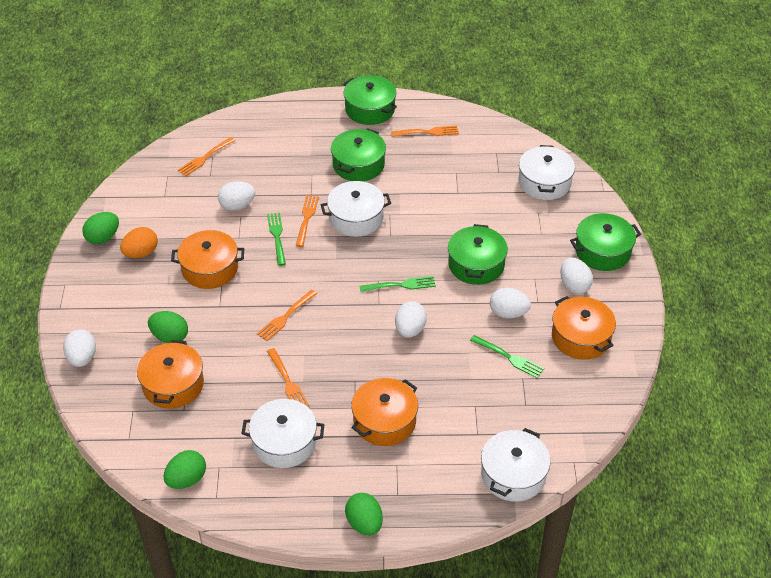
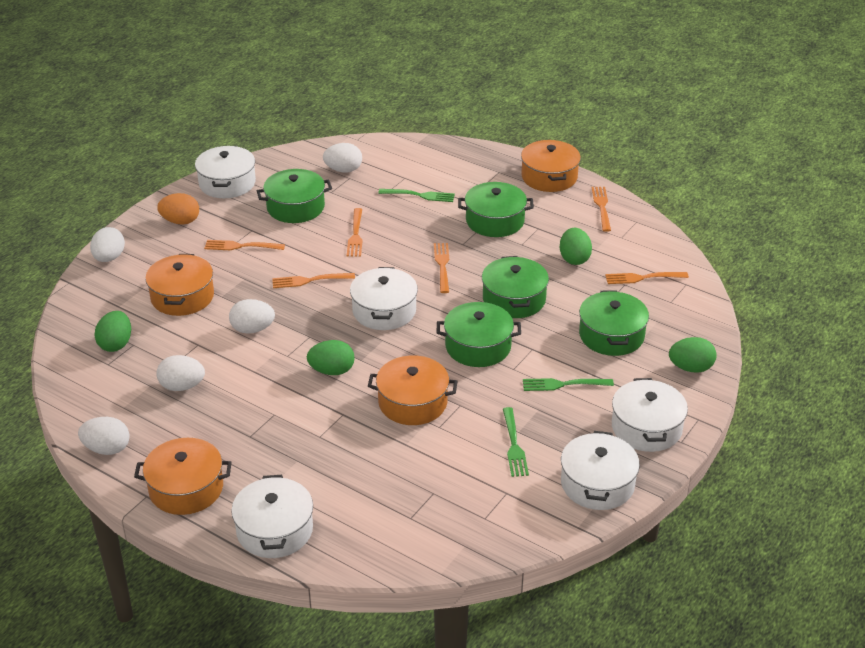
green pot: [331,128,386,181] [343,75,397,125] [448,224,508,285] [570,213,641,271] = 4 -> [257,169,332,223] [437,302,521,367] [458,182,534,237] [482,256,549,318] [579,290,649,356] = 5
orange fork: [178,137,235,176] [257,290,317,341] [267,348,309,406] [296,195,319,247] [391,125,459,136] = 5 -> [204,240,285,250] [272,273,355,288] [347,208,362,257] [434,243,449,293] [592,187,611,232] [605,272,689,284] = 6
white pot: [241,399,325,468] [320,181,391,237] [481,428,551,502] [518,145,575,200] = 4 -> [195,146,256,198] [231,475,313,558] [350,267,418,330] [561,431,640,510] [612,378,688,452] = 5

